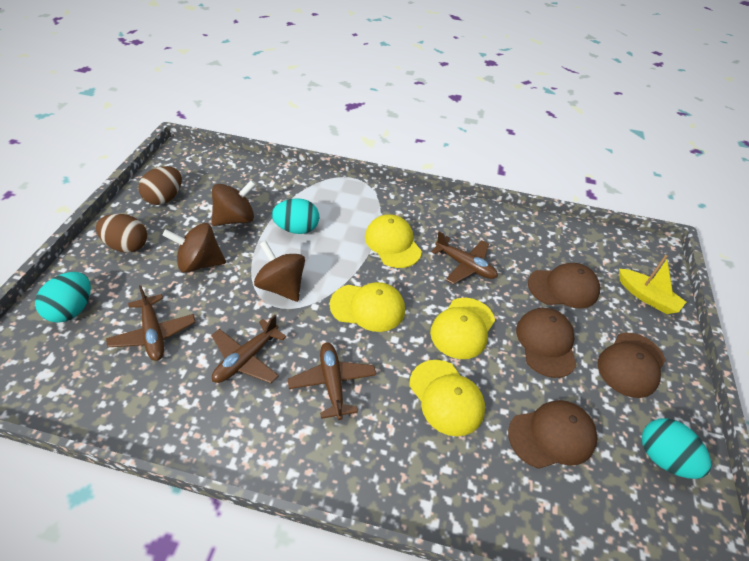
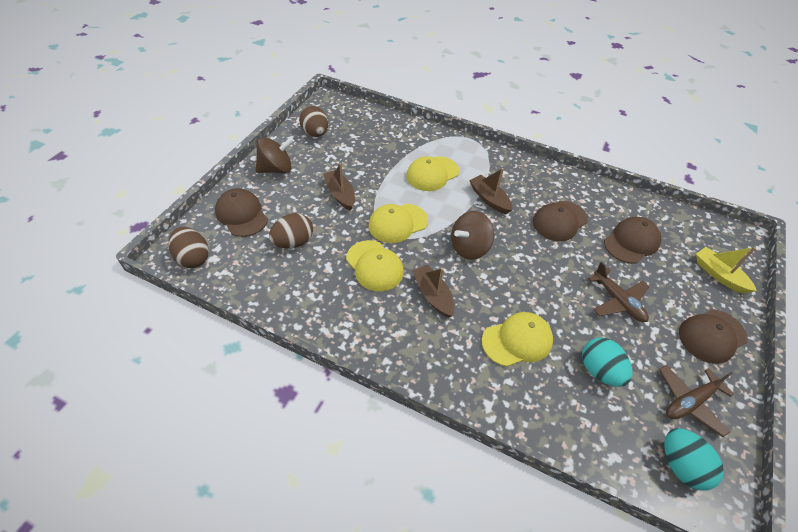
brown boat: none = 0 -> [323,163,355,211] [412,265,454,318] [469,168,512,214] = 3
brown egg: [96,214,147,253] [139,166,182,205] = 2 -> [169,227,209,268] [269,213,313,248] [299,106,328,137] = 3
brown plane: [106,285,195,361] [211,315,287,383] [288,342,376,420] [431,231,498,284] = 4 -> [588,262,649,322] [659,365,734,437] = 2
brown spinning top: [162,223,226,273] [212,180,256,226] [254,241,305,302] = 3 -> [255,137,294,174] [451,211,494,260] = 2
turquoise egg: [35,272,91,323] [272,198,319,234] [642,418,711,479] = 3 -> [582,338,632,387] [664,428,724,491] = 2

